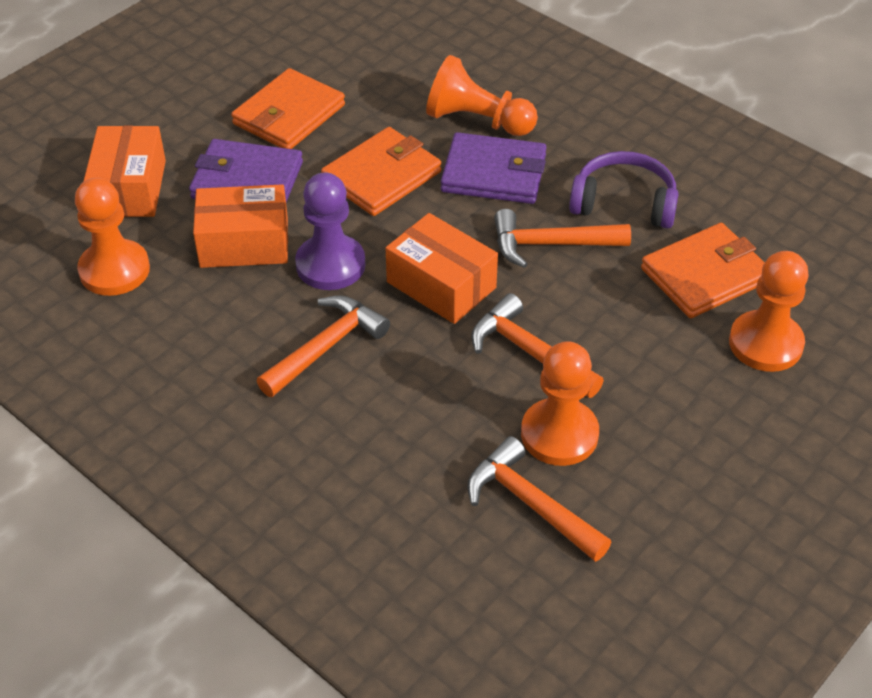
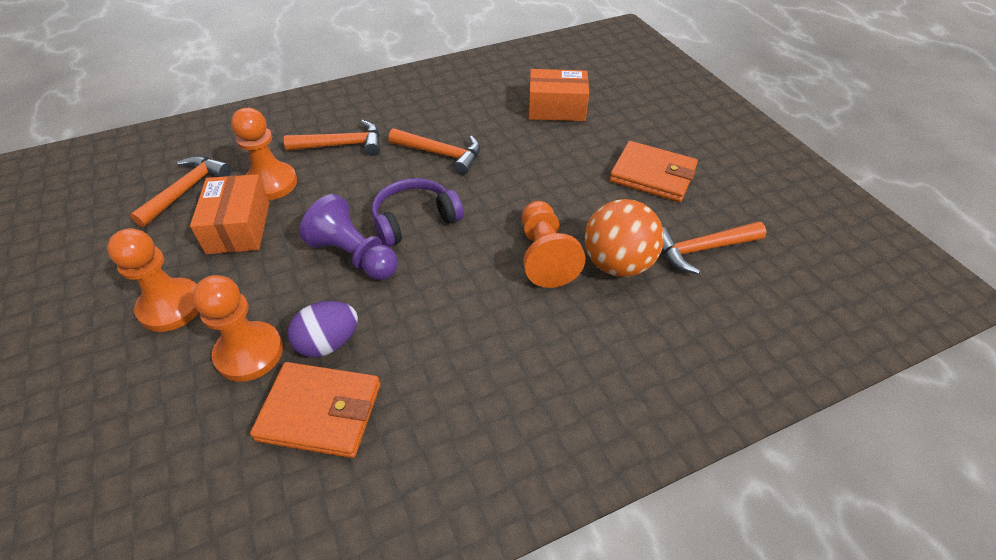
orange ball: none = 0 -> [585,199,664,277] = 1
orange box: [83,126,166,217] [193,184,288,268] [386,213,498,324] = 3 -> [190,174,270,254] [528,69,589,121] = 2
orange wallet: [231,68,345,149] [321,127,441,216] [641,223,765,318] = 3 -> [250,362,381,458] [609,141,698,202] = 2
purple egg: none = 0 -> [287,301,358,357] = 1
purple wallet: [189,139,303,202] [441,132,547,204] = 2 -> none = 0

